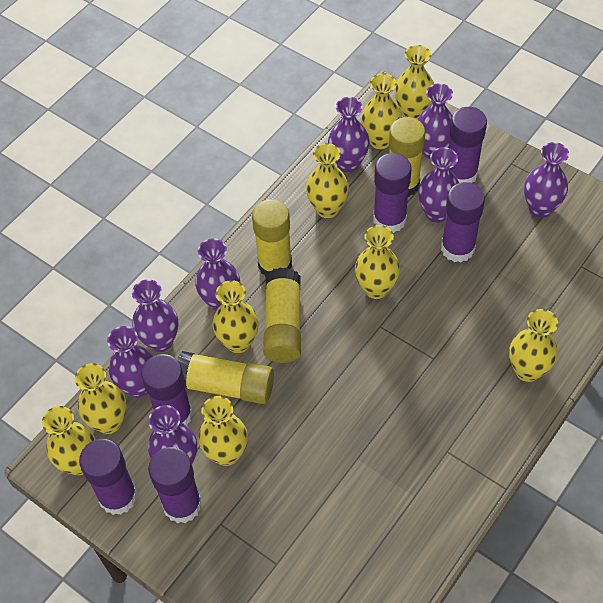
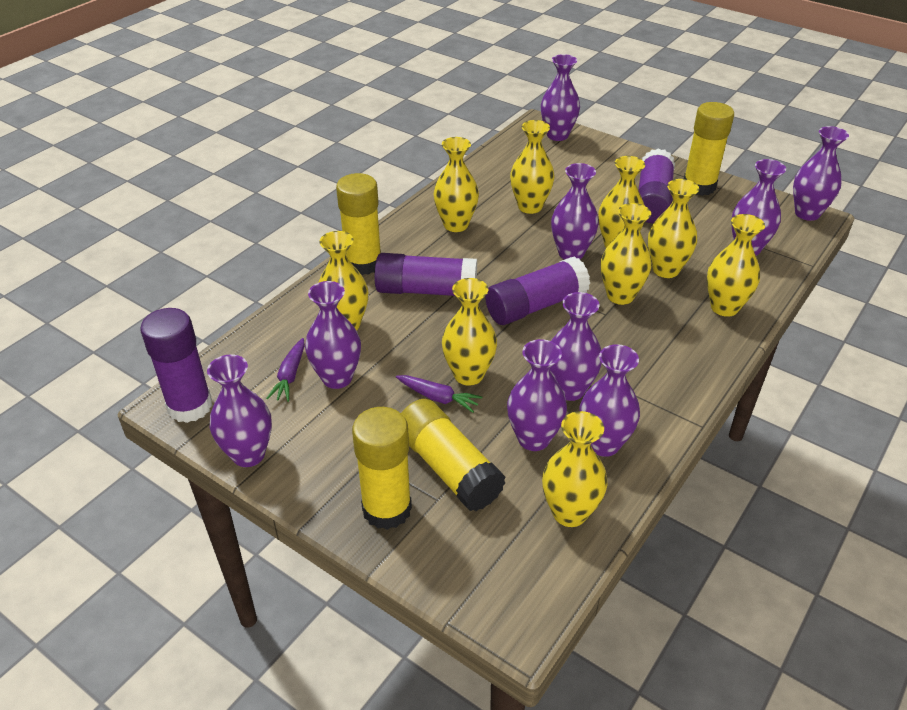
purple carrot: none = 0 -> [266,338,305,402] [396,375,482,413] = 2
purple glue stick: [79,439,137,515] [141,354,193,426] [148,447,202,523] [373,153,412,233] [441,182,485,263] [449,107,487,183] = 6 -> [140,308,212,423] [375,253,477,296] [485,256,590,325] [638,148,675,223] = 4
purple vase: [107,326,153,398] [132,279,178,352] [148,405,197,463] [195,238,240,311] [328,97,370,172] [417,83,453,159] [418,147,459,223] [524,142,569,218] = 8 -> [207,354,272,467] [305,281,361,389] [507,339,567,451] [541,54,580,141] [550,292,602,401] [551,163,599,260] [579,344,640,457] [731,159,786,256] [793,126,849,221] = 9

